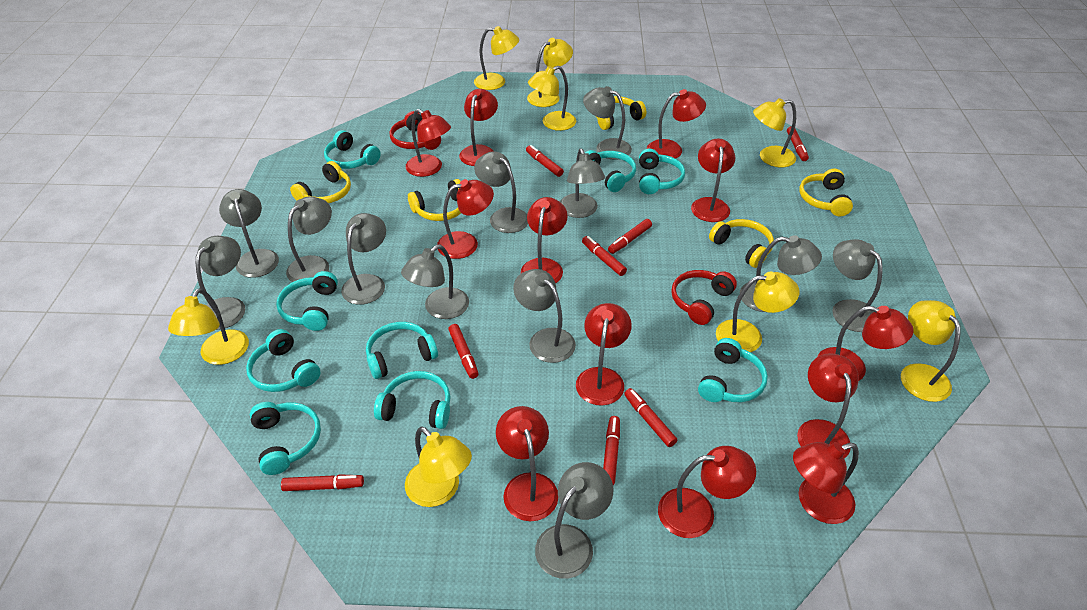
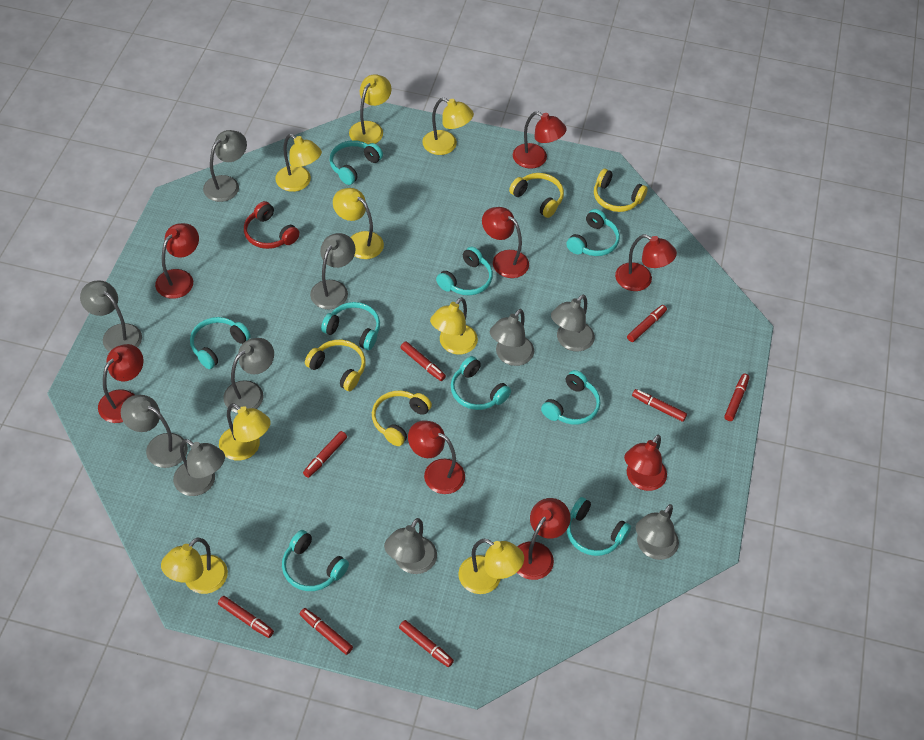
grey lamp: [196,236,245,330] [219,189,279,278] [286,197,332,282] [341,213,386,305] [401,245,469,319] [474,151,528,233] [513,269,576,363] [535,462,613,579] [560,149,605,218] [583,86,632,160] [740,235,822,312] [832,239,882,332] = 12 -> [80,281,142,352] [121,395,188,468] [173,439,225,496] [203,130,247,202] [223,338,274,413] [310,233,356,309] [384,518,437,574] [490,309,534,366] [551,294,595,352] [636,504,679,560] = 10
red headphones: [390,111,441,150] [671,270,737,325] = 2 -> [244,201,300,249] = 1
red lamp: [406,109,451,177] [437,179,494,259] [459,89,498,166] [496,406,558,521] [521,197,568,283] [576,303,632,406] [647,89,706,159] [658,446,756,538] [691,138,736,222] [793,442,859,524] [797,353,859,458] [817,306,914,381] = 12 -> [98,344,143,423] [155,223,199,299] [408,420,465,494] [482,207,529,278] [513,111,567,169] [517,498,570,580] [615,234,677,291] [624,435,667,491] = 8
yellow headphones: [290,161,351,203] [408,179,461,221] [597,96,646,130] [709,219,774,268] [799,169,853,216] = 5 -> [305,340,366,391] [372,390,432,446] [509,173,564,218] [594,169,648,212] = 4

